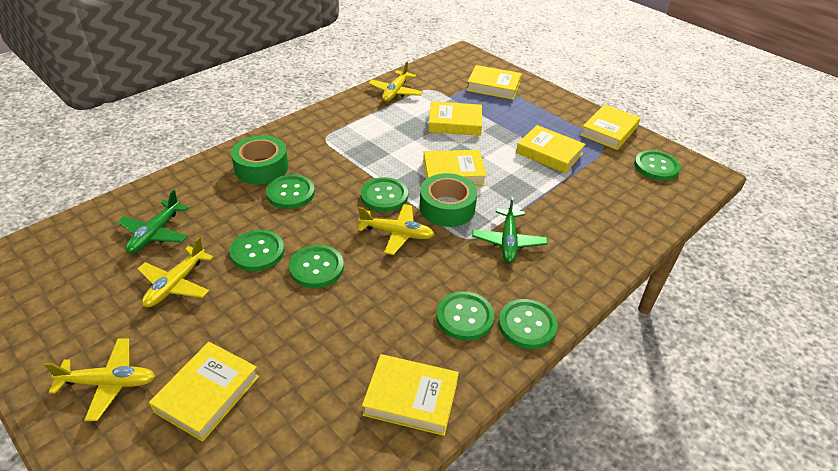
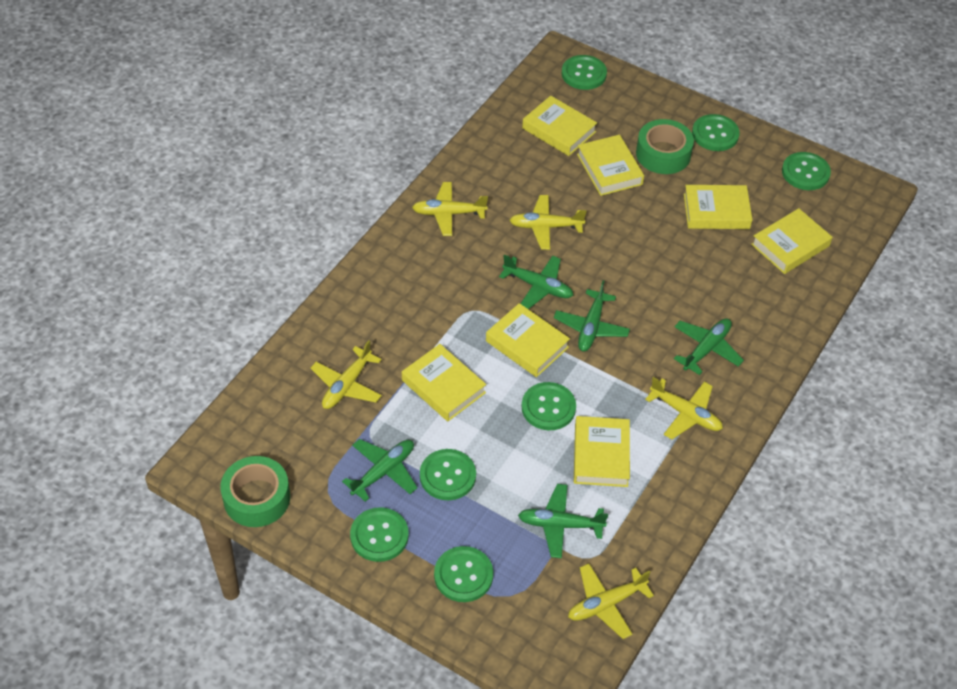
green plane: [118,190,189,254] [472,197,547,263] = 2 -> [342,439,418,502] [499,255,573,309] [518,484,608,558] [554,280,630,352] [674,318,744,375] = 5
yellow plane: [45,339,156,421] [138,237,214,307] [357,204,434,255] [368,61,423,102] = 4 -> [310,340,382,409] [412,182,488,236] [509,195,587,250] [568,563,654,639] [645,377,723,439] = 5

